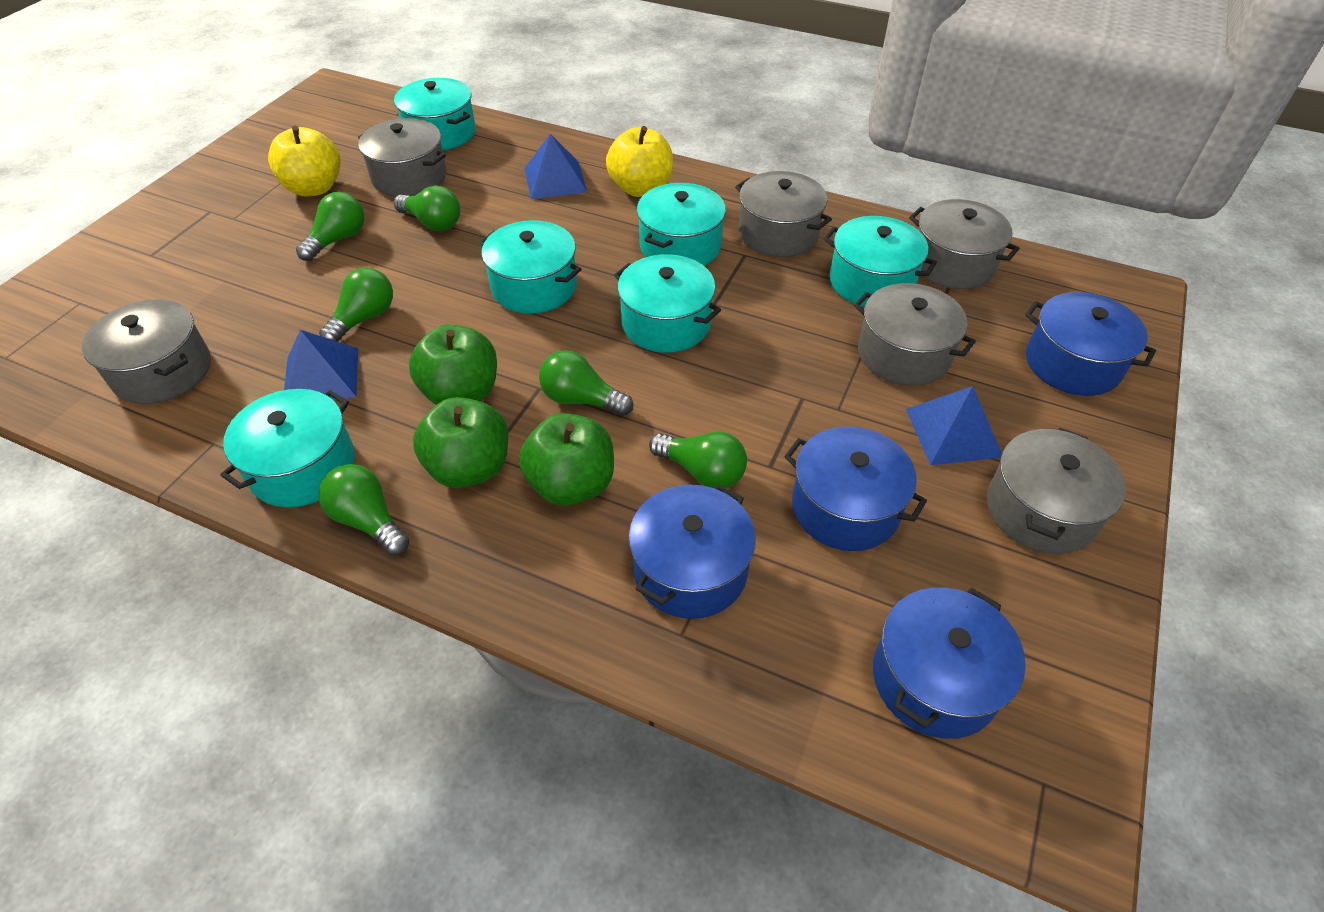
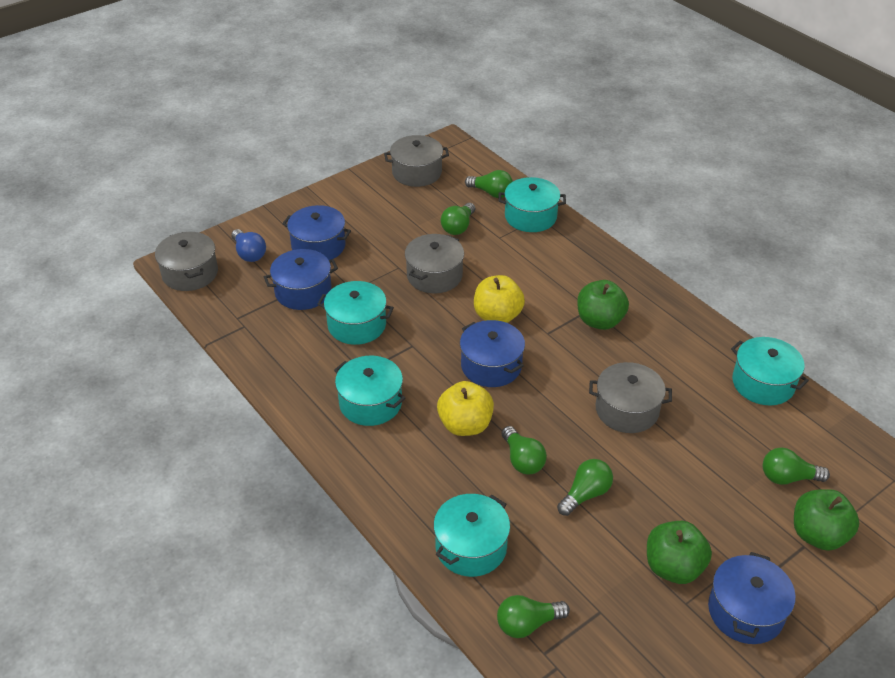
blue light bulb: none = 0 -> [231,229,266,262] = 1
blue pyramid: [284,330,358,400] [524,134,587,199] [906,386,1002,465] = 3 -> none = 0
grey pot: [82,299,211,404] [358,118,447,197] [735,171,832,257] [854,283,976,386] [909,199,1020,289] [987,428,1126,554] = 6 -> [155,232,218,291] [384,135,449,187] [405,234,464,293] [589,362,672,433] = 4
turquoise pot: [220,389,355,508] [394,78,476,150] [479,220,581,314] [614,254,721,353] [637,183,726,266] [824,216,937,307] = 6 -> [317,281,394,345] [334,356,405,426] [433,494,510,577] [498,177,566,232] [731,337,809,405] = 5

